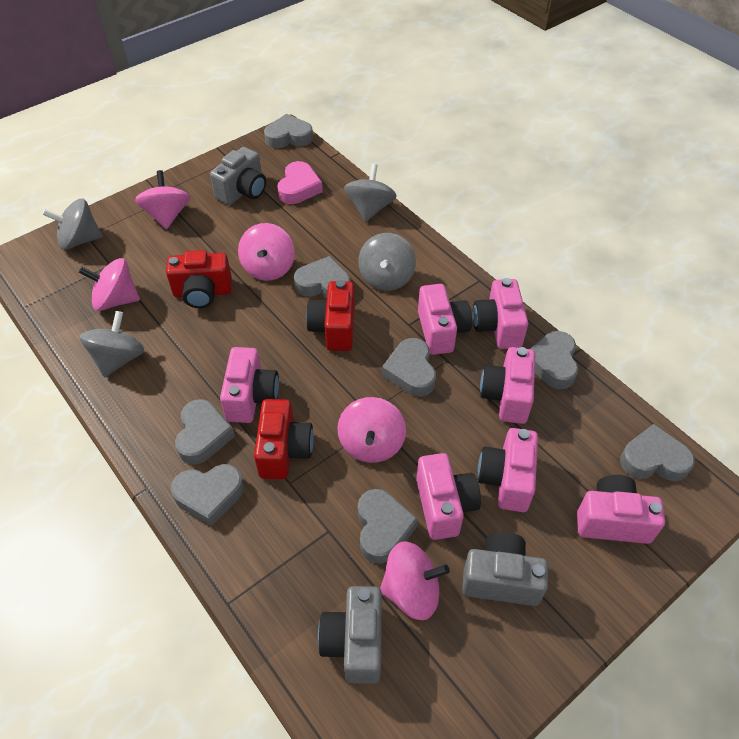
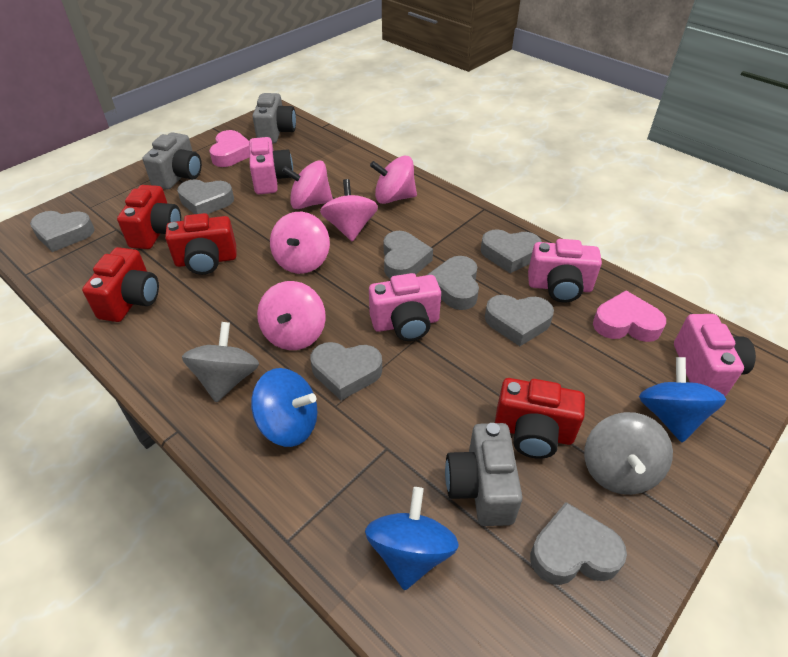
blue spinning top: none = 0 -> [251,368,317,447] [365,487,459,590] [639,357,726,442] = 3
grey spinning top: [43,199,103,250] [79,311,145,378] [344,164,397,222] [358,233,416,291] = 4 -> [182,322,259,403] [584,412,673,495] = 2
pink camera: [220,347,279,423] [416,453,481,540] [418,284,472,355] [473,278,528,349] [478,428,538,512] [480,347,535,424] [577,475,665,544] = 7 -> [249,137,293,194] [369,273,441,341] [528,239,602,303] [674,314,756,396] = 4
pink heart: [277,161,323,204] = 1 -> [210,130,249,167] [593,291,666,342] = 2
red camera: [166,250,232,308] [254,399,314,479] [306,280,355,351] = 3 -> [82,247,159,322] [117,185,181,249] [165,213,237,275] [495,378,585,459] = 4

